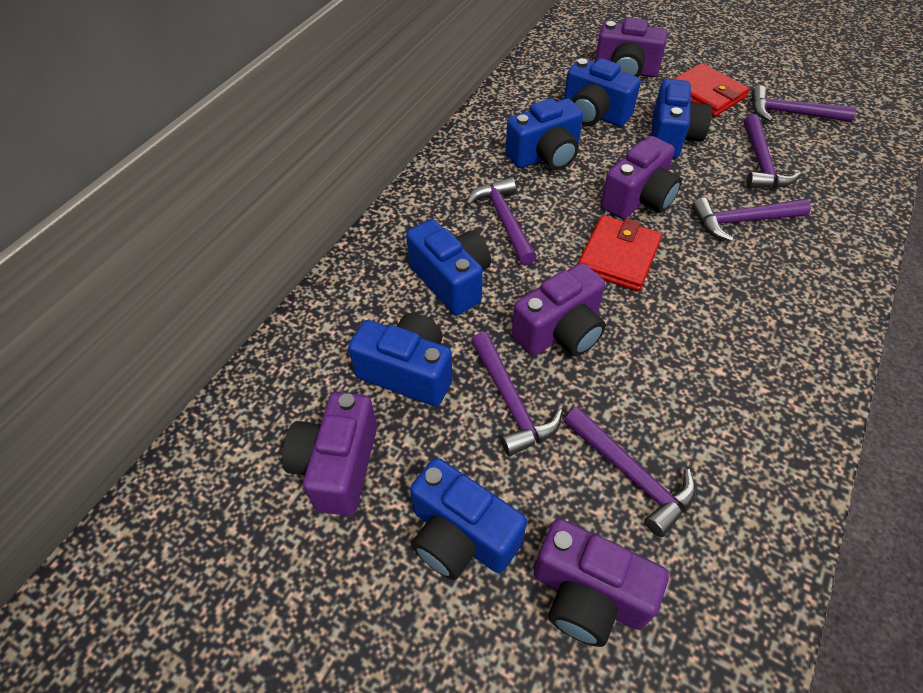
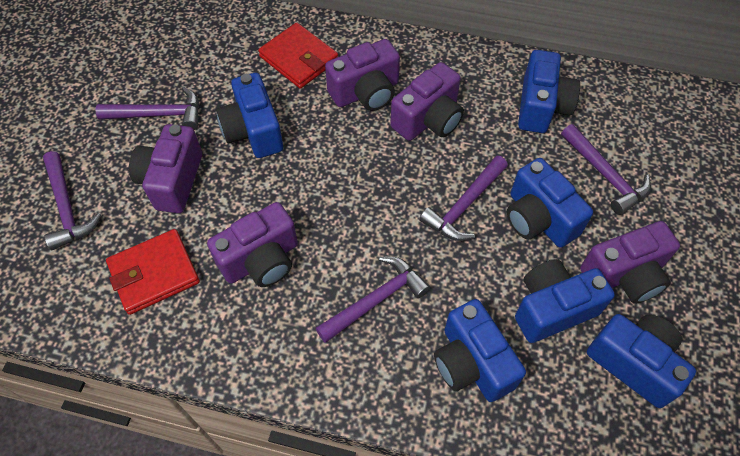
purple hammer: [466,177,537,265] [471,332,563,456] [564,407,696,537] [692,197,811,242] [744,114,801,188] [751,85,856,122] = 6 -> [43,151,101,250] [96,87,199,130] [315,256,430,343] [419,155,508,241] [561,124,651,215] = 5

